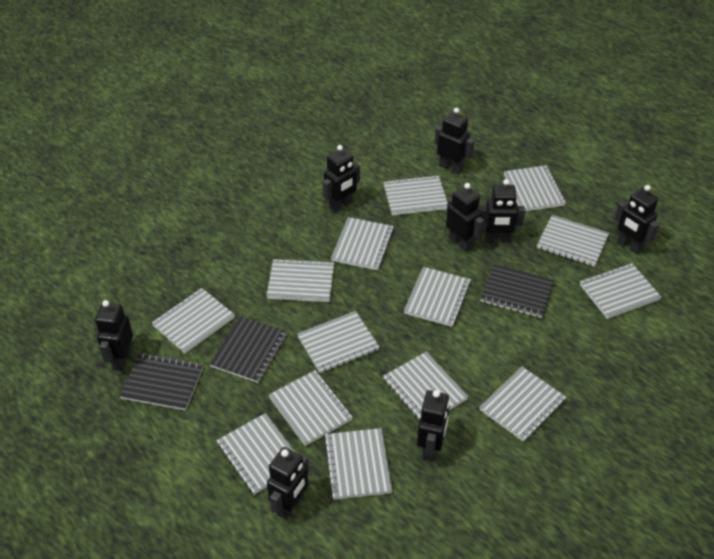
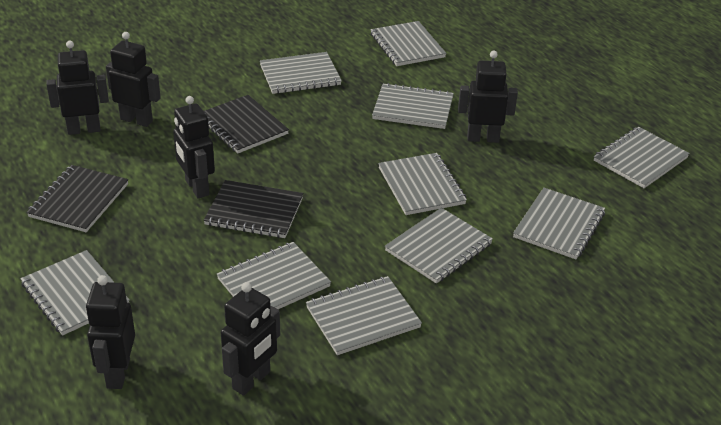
black robot: [95,300,133,371] [267,447,309,520] [323,145,360,213] [417,390,449,462] [435,108,475,174] [446,183,484,252] [479,179,526,243] [614,185,659,254] = 8 -> [46,41,109,135] [86,275,135,389] [106,32,161,127] [173,96,215,199] [221,282,280,396] [458,51,518,143] = 6
grey notebook: [152,288,235,353] [216,413,295,495] [266,259,334,302] [269,370,353,446] [297,311,380,373] [324,428,392,500] [331,217,394,270] [383,175,448,215] [383,352,468,422] [404,267,471,327] [480,367,566,442] [504,165,566,211] [537,215,609,267] [580,263,661,319] = 14 -> [20,250,130,336] [217,242,331,309] [260,52,342,94] [306,276,422,355] [371,21,446,66] [372,83,454,129] [378,153,467,215] [385,208,493,284] [513,188,605,259] [594,127,690,188] = 10

